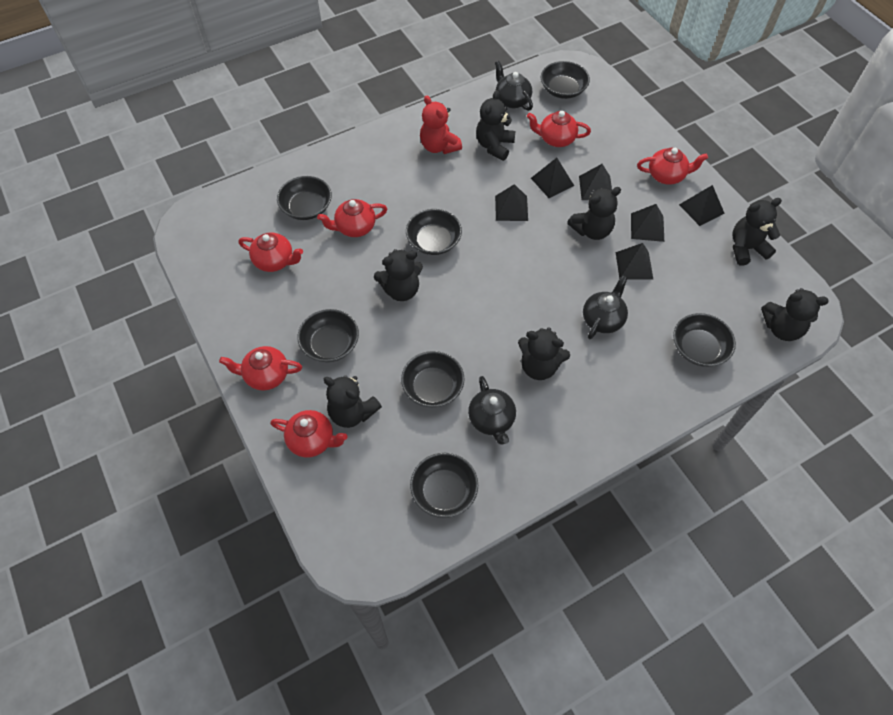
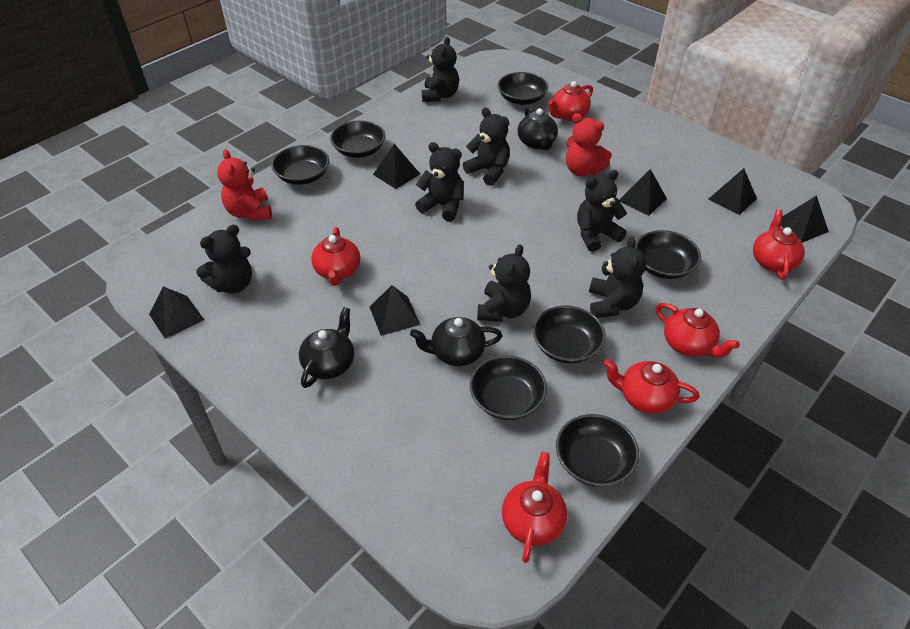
red teddy bear: [420,95,462,154] = 1 -> [217,149,272,221] [566,113,611,177] = 2

